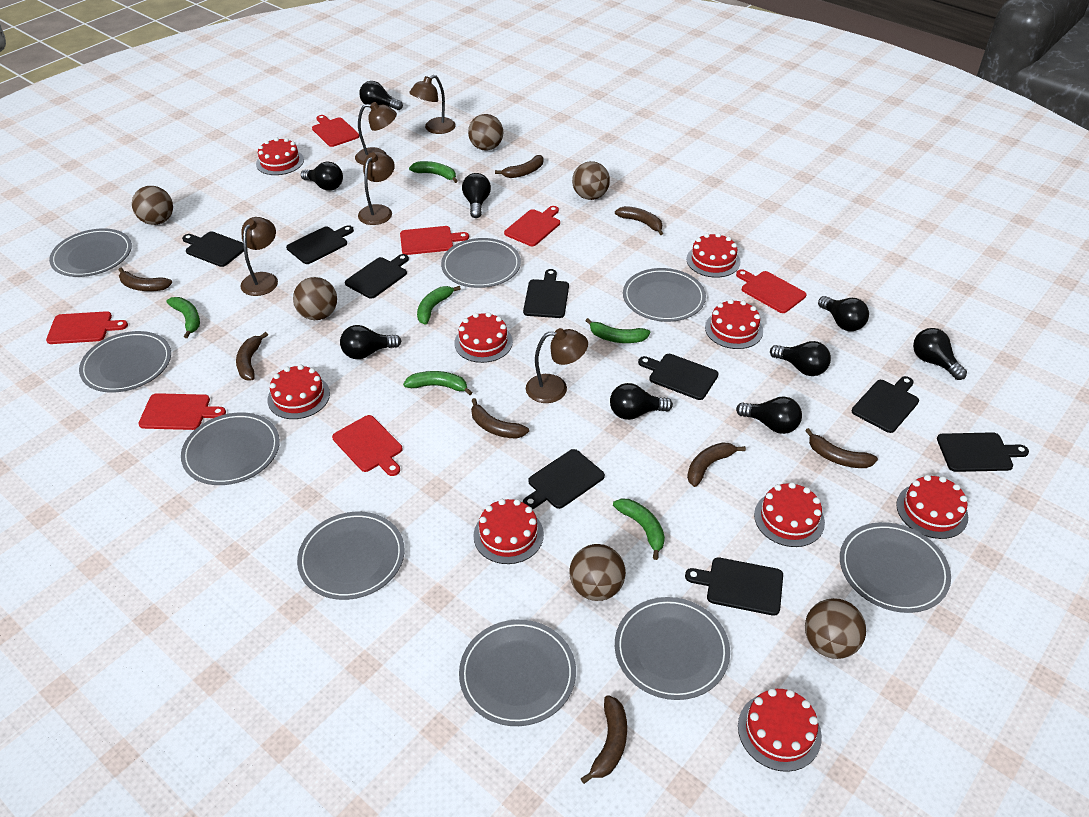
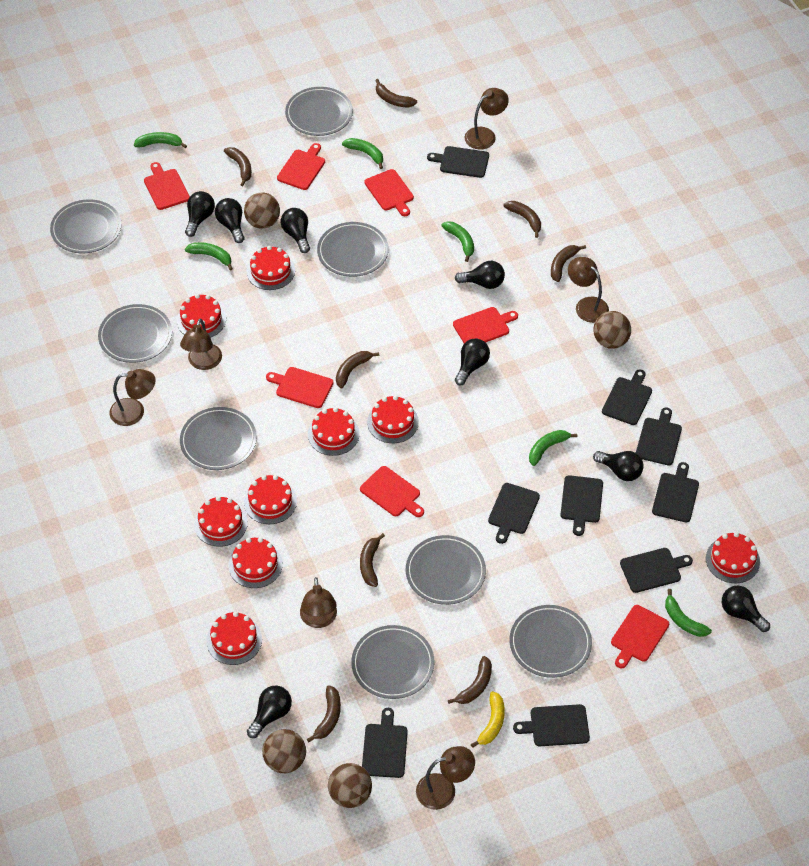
black light bulb: [301,162,343,191] [340,325,401,359] [359,81,403,110] [462,173,491,218] [610,383,673,420] [736,396,802,434] [770,341,831,376] [818,296,869,331] [913,328,967,380] = 9 -> [185,191,215,237] [215,198,245,243] [247,686,292,738] [281,208,310,253] [455,261,505,289] [455,339,490,386] [593,451,644,481] [722,585,770,632] = 8
brown ball: [132,186,173,225] [293,277,337,320] [468,114,503,151] [569,544,626,601] [572,161,610,200] [805,598,866,659] = 6 -> [244,192,280,229] [262,729,306,773] [328,763,372,808] [593,311,631,349] = 4
brown lamp: [240,217,278,296] [355,102,397,165] [358,151,395,225] [409,75,456,134] [526,328,588,403] = 5 -> [109,369,156,426] [180,319,222,370] [300,577,337,628] [416,746,475,810] [465,88,509,149] [568,257,609,323] = 6
grey plate: [49,228,132,277] [79,331,171,393] [181,412,280,485] [297,512,405,600] [441,238,521,288] [459,620,576,726] [615,597,730,700] [623,268,706,322] [840,522,951,613] = 9 -> [50,199,121,253] [98,304,172,363] [180,407,257,470] [285,87,353,136] [317,222,389,277] [351,625,435,699] [406,535,486,605] [510,605,592,678] = 8
yellow banana: none = 0 -> [471,691,505,748] = 1

